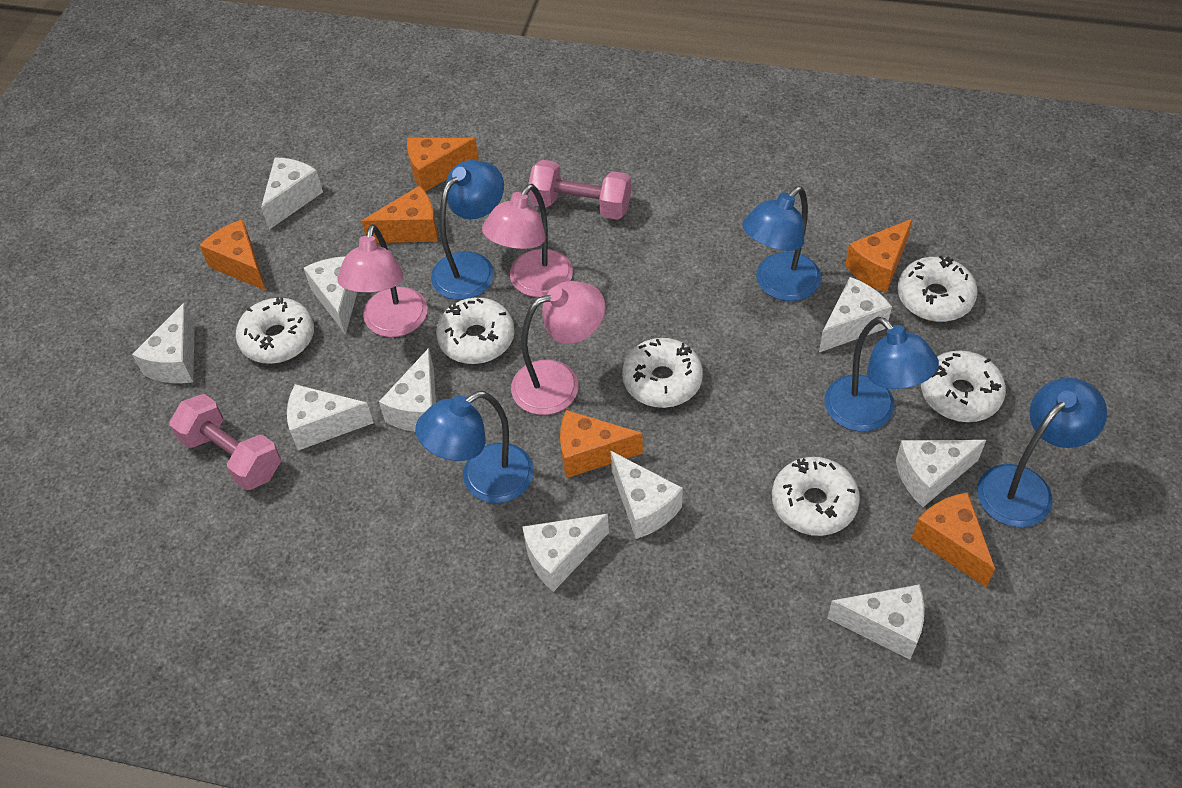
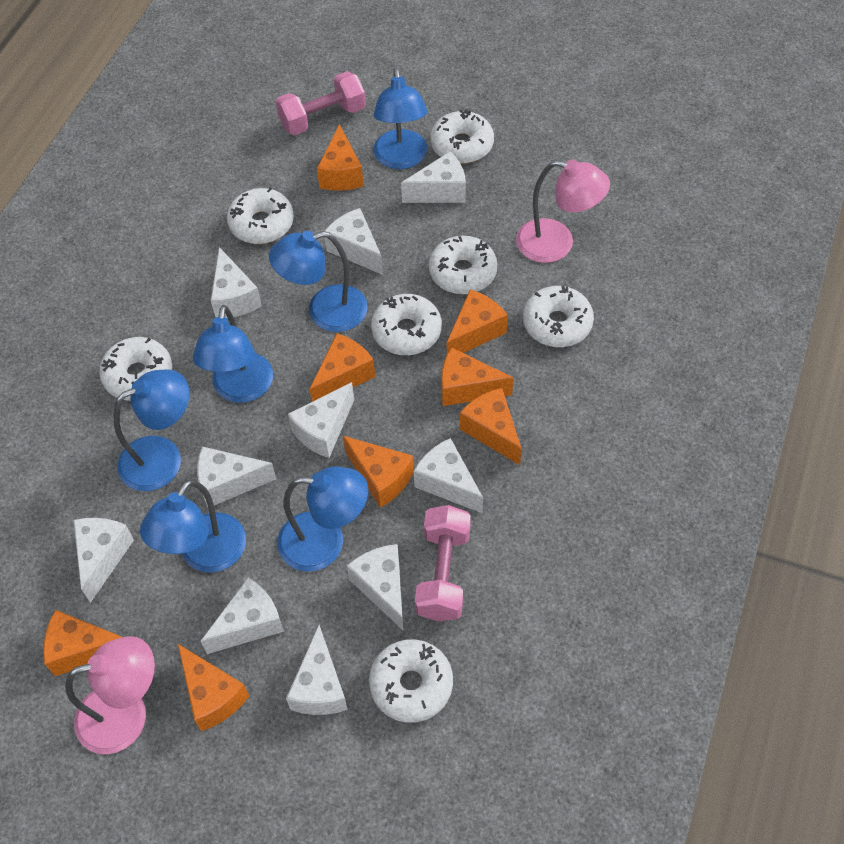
blue lamp: [415,391,534,503] [431,160,504,300] [742,186,821,301] [824,317,939,431] [977,378,1107,527] = 5 -> [114,369,190,491] [140,480,246,572] [193,305,273,403] [269,231,368,332] [277,466,368,572] [374,68,427,169] = 6
orange cheese: [199,219,266,291] [362,186,438,243] [407,138,479,191] [560,410,643,478] [845,219,912,293] [912,492,995,587] = 6 -> [43,610,122,676] [178,644,249,731] [310,333,375,402] [317,124,364,191] [343,436,414,508] [441,347,514,406] [447,289,508,354] [460,388,522,465] = 8
pink lamp: [337,224,427,337] [482,184,573,297] [511,281,605,415] = 3 -> [65,636,155,754] [516,160,610,263] = 2
white donut: [236,297,314,364] [436,297,515,364] [622,338,703,408] [772,457,860,536] [897,255,978,322] [921,351,1006,422] = 6 -> [99,337,172,401] [227,188,294,244] [369,639,453,723] [371,294,442,355] [429,236,497,294] [430,109,494,163] [523,285,594,347] = 7

